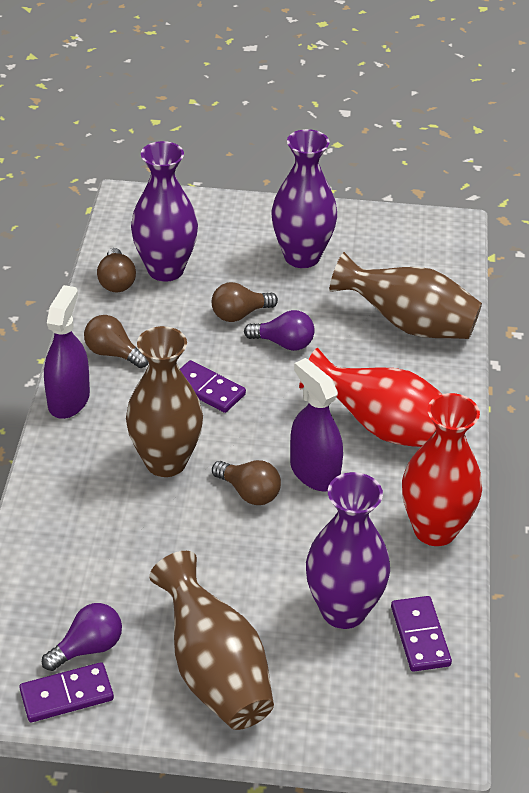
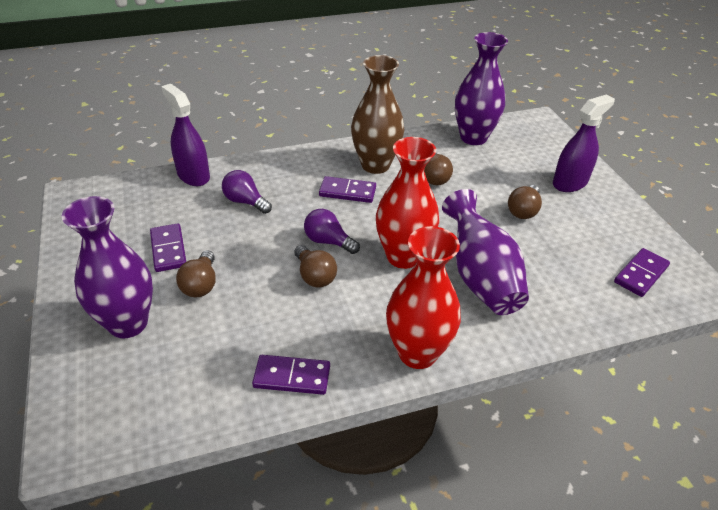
brown vase: [126,326,203,477] [149,551,274,730] [329,252,482,339] = 3 -> [351,55,404,174] = 1
purple domino: [19,662,114,722] [180,360,246,413] [391,596,452,672] = 3 -> [150,223,186,272] [252,355,330,395] [319,176,376,203] [614,248,670,297] = 4

